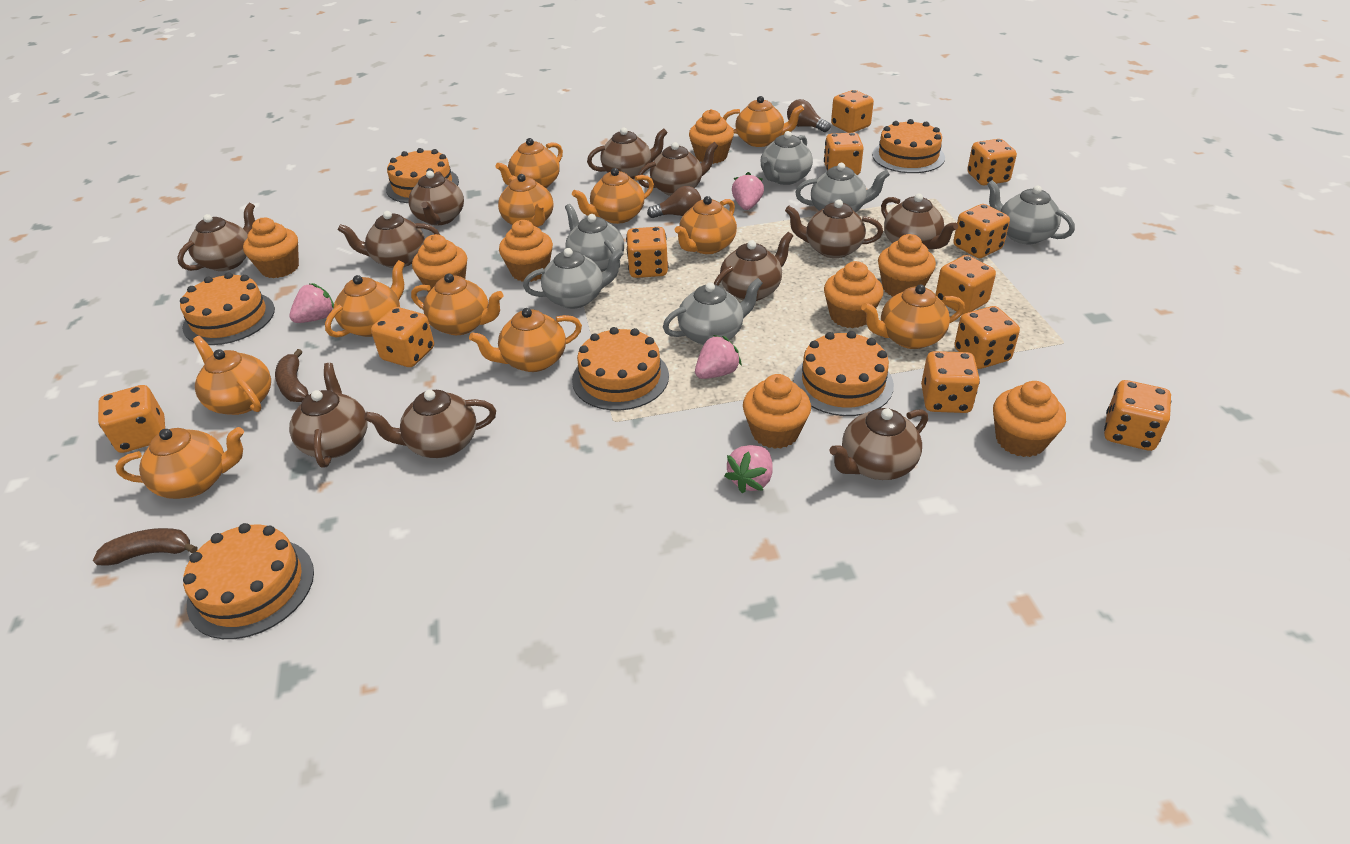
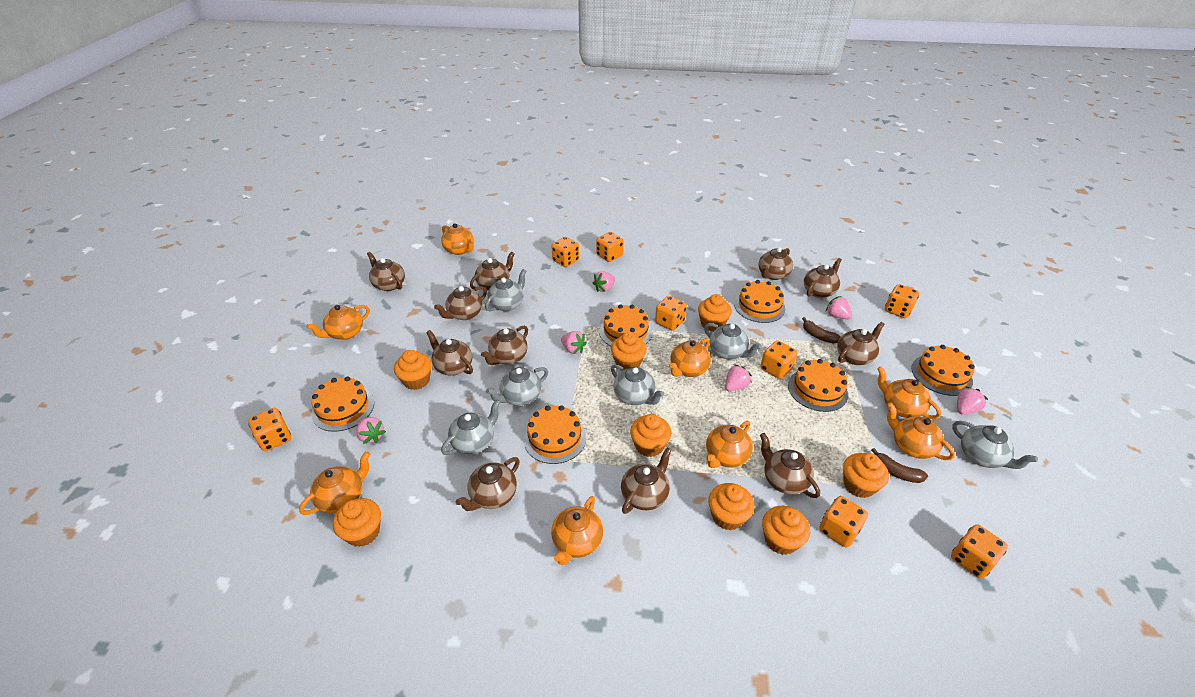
brown light bulb: [647,186,701,218] [787,99,830,132] = 2 -> none = 0
orange dice: [98,385,165,453] [371,307,434,367] [626,227,668,278] [824,132,864,175] [831,90,874,133] [921,351,980,413] [935,255,996,314] [953,204,1010,258] [954,306,1020,369] [967,139,1017,185] [1104,380,1171,451] = 11 -> [248,408,291,451] [551,237,579,267] [596,232,624,262] [655,296,687,331] [760,340,797,379] [819,496,868,548] [885,284,919,318] [951,524,1008,579] = 8
orange teapot: [115,427,244,499] [193,336,271,415] [325,260,405,338] [411,273,503,335] [469,308,582,372] [495,138,563,188] [498,174,553,227] [572,168,654,224] [675,196,737,254] [723,96,804,147] [861,284,965,349] = 11 -> [299,451,370,515] [306,305,370,340] [441,223,474,255] [551,496,603,565] [669,338,711,377] [706,421,753,468] [877,366,941,419] [887,402,955,460] = 8
pink strawberry: [289,283,334,323] [695,335,742,379] [725,445,772,493] [732,172,764,210] = 4 -> [356,417,386,444] [561,331,587,354] [592,271,615,292] [725,364,752,391] [826,296,852,319] [957,386,988,415] = 6

